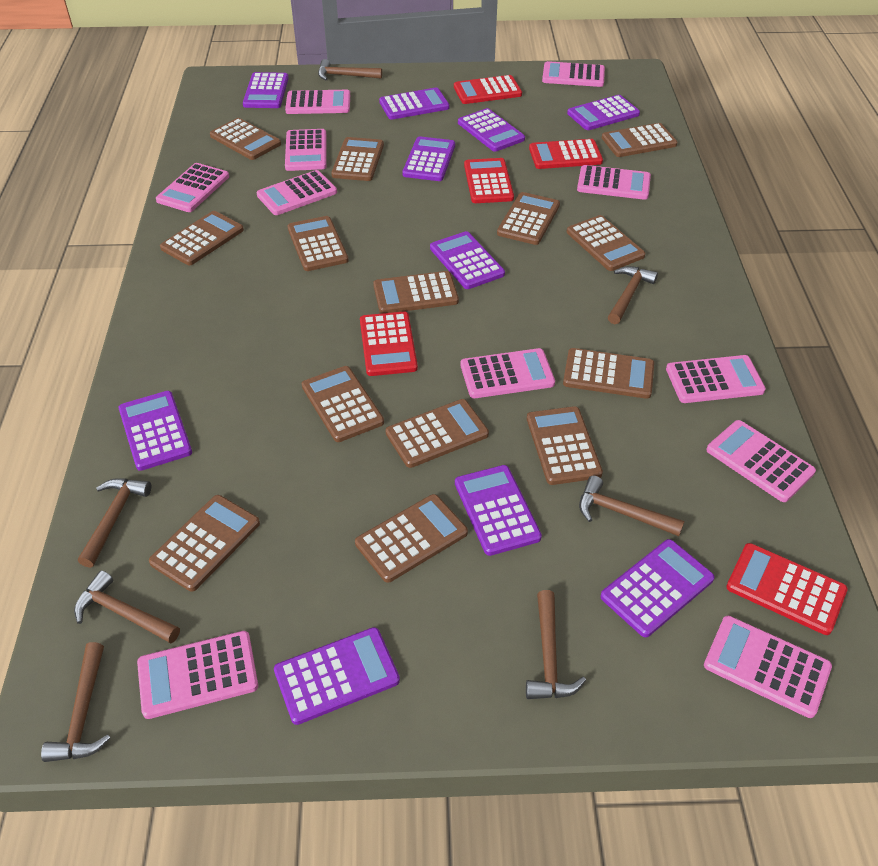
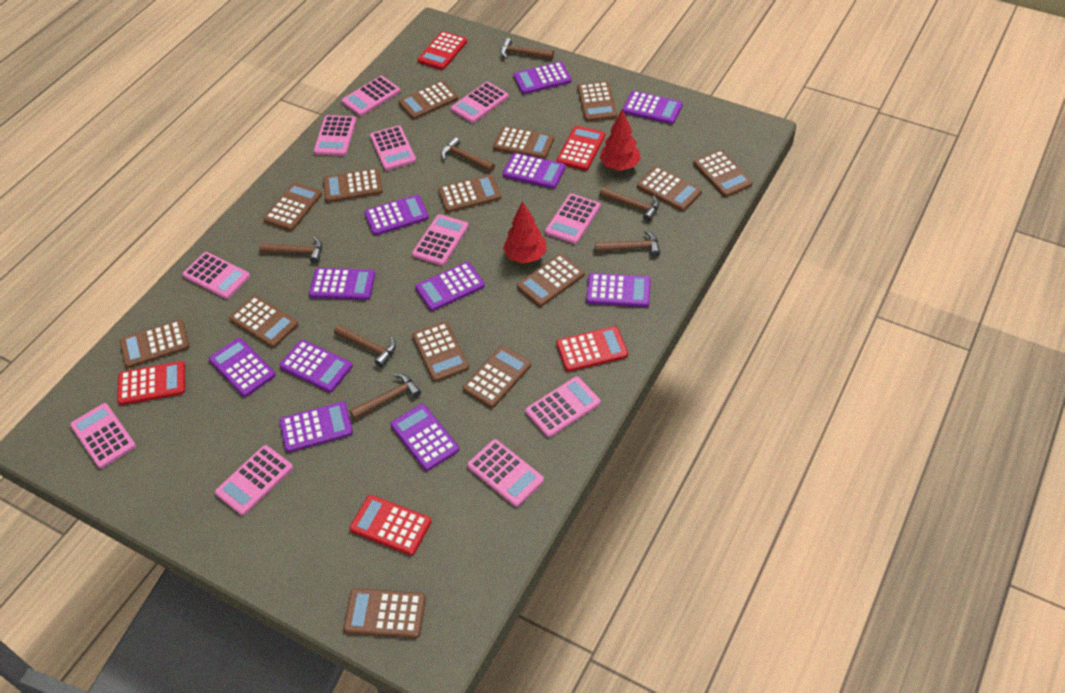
purple calculator: [119,391,192,471] [243,72,289,108] [274,627,400,725] [379,88,450,120] [402,136,455,181] [430,231,505,289] [455,465,542,556] [458,108,525,152] [567,95,640,130] [600,539,715,637] = 10 -> [209,338,276,397] [279,340,353,392] [280,401,353,453] [309,268,375,300] [364,195,429,236] [390,404,459,471] [415,262,485,311] [503,153,566,189] [514,62,572,94] [586,273,651,307] [623,91,683,124] = 11
red tree: none = 0 -> [503,201,547,264] [600,110,641,171] = 2

